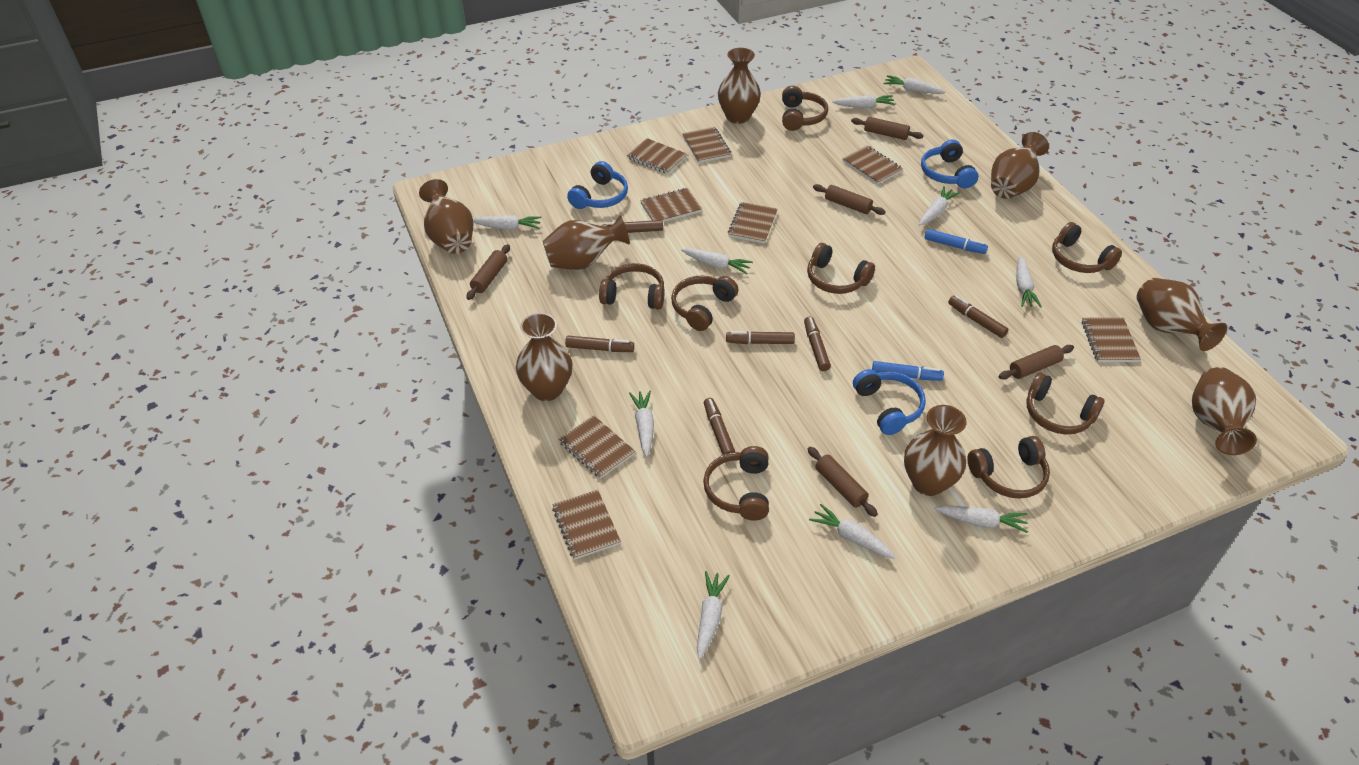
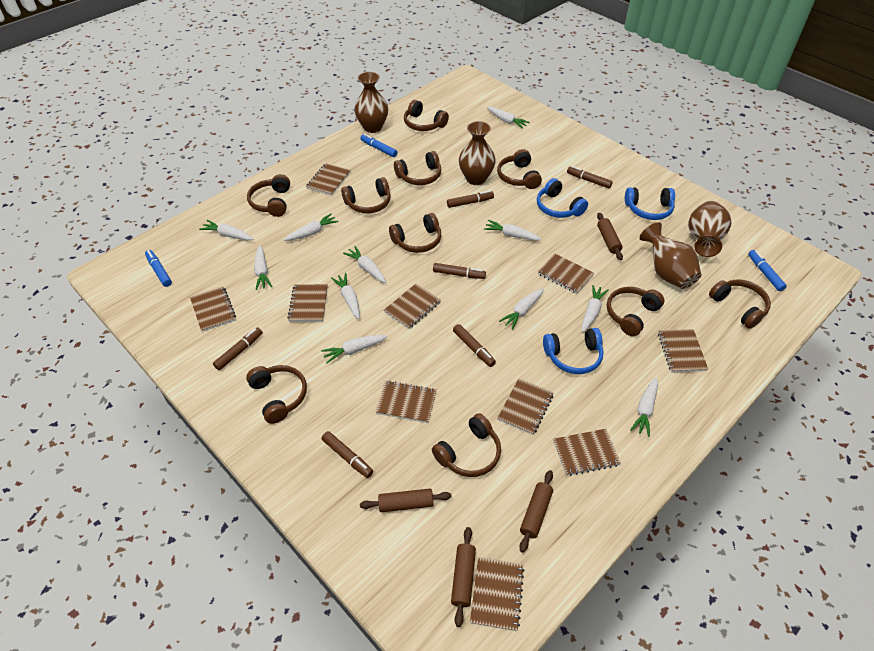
blue marker: [872,361,944,381] [924,229,988,254] = 2 -> [145,250,172,287] [361,134,397,157] [748,250,787,291] = 3
brown headphones: [599,263,665,310] [671,276,738,331] [703,446,769,521] [782,86,828,131] [807,243,875,294] [967,436,1050,499] [1027,373,1105,434] [1052,222,1122,273] = 8 -> [246,365,307,424] [247,174,290,217] [341,177,391,213] [389,213,441,253] [394,151,441,185] [404,100,449,131] [432,413,501,477] [497,149,542,189] [607,287,664,336] [709,279,771,329] = 10
brown notebook: [552,490,621,560] [559,415,635,479] [627,138,687,174] [640,188,702,222] [682,127,731,163] [728,202,777,244] [842,145,903,185] [1082,317,1141,362] = 8 -> [190,286,236,332] [287,284,328,322] [306,163,350,196] [376,380,437,423] [384,284,441,329] [470,557,525,631] [498,378,554,435] [538,253,594,294] [553,429,621,476] [658,329,708,373] = 10
brown rolling pin: [466,244,510,300] [808,447,878,517] [813,184,886,215] [851,117,924,140] [999,345,1074,380] = 5 -> [360,489,452,512] [451,527,476,627] [519,470,553,553] [597,213,623,260] = 4
brown vase: [419,179,473,254] [516,313,572,401] [543,215,630,270] [718,48,761,124] [904,405,967,496] [991,132,1049,199] [1136,278,1227,351] [1192,367,1257,455] = 8 -> [354,72,388,133] [459,121,496,185] [640,222,701,289] [688,201,732,257] = 4
white carrot: [473,215,541,230] [629,391,654,457] [681,248,753,274] [697,571,730,659] [809,504,896,559] [832,95,895,108] [884,75,945,94] [919,186,960,225] [934,505,1028,533] [1016,256,1042,307] = 10 -> [199,220,254,240] [254,245,272,290] [284,214,339,241] [321,335,388,364] [331,273,360,319] [343,246,386,283] [484,220,542,241] [487,107,530,129] [499,288,544,330] [582,285,609,332] [630,377,658,437] = 11

